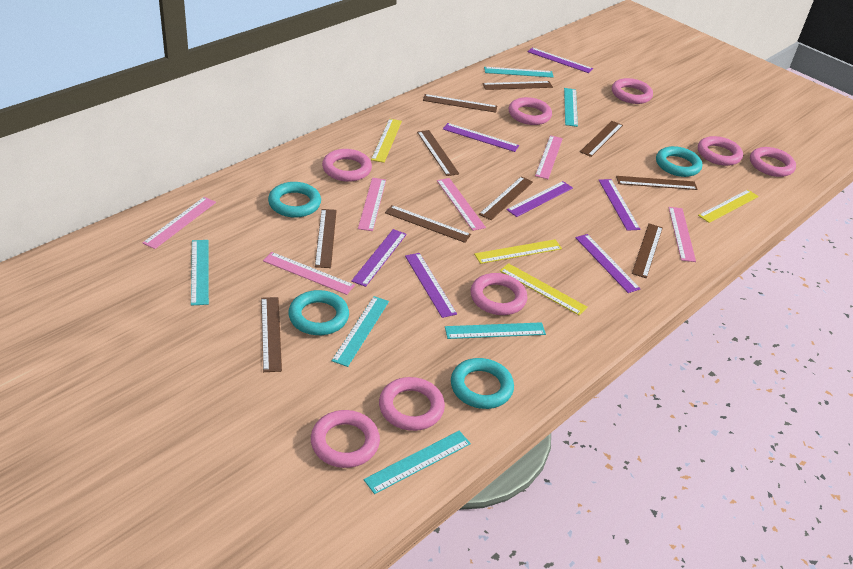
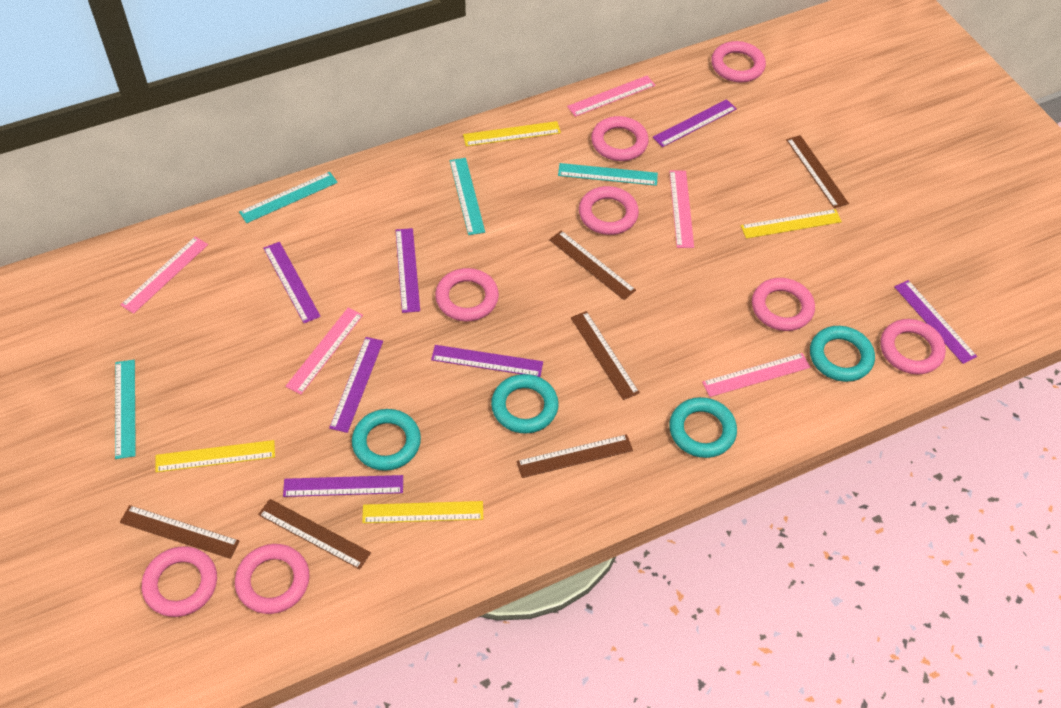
brown ruler: [261,297,282,372] [315,209,337,268] [385,205,471,243] [417,130,459,176] [423,94,497,113] [479,176,533,220] [482,81,553,90] [580,121,623,157] [616,176,698,190] [632,223,663,278] = 10 -> [120,505,239,559] [258,499,371,569] [517,434,633,478] [549,230,636,300] [571,311,640,400] [786,135,849,208] = 6
pink ruler: [142,197,216,249] [263,252,355,295] [358,178,386,231] [437,178,486,231] [535,135,563,179] [668,207,696,262] = 6 -> [120,237,208,314] [285,308,363,395] [567,76,655,117] [669,170,694,248] [702,353,810,397] = 5
turquoise ruler: [191,240,209,306] [332,296,389,367] [364,431,471,494] [445,322,546,339] [484,67,554,78] [564,88,578,127] = 6 -> [115,360,136,459] [239,172,338,223] [450,158,485,235] [558,163,658,186] = 4

